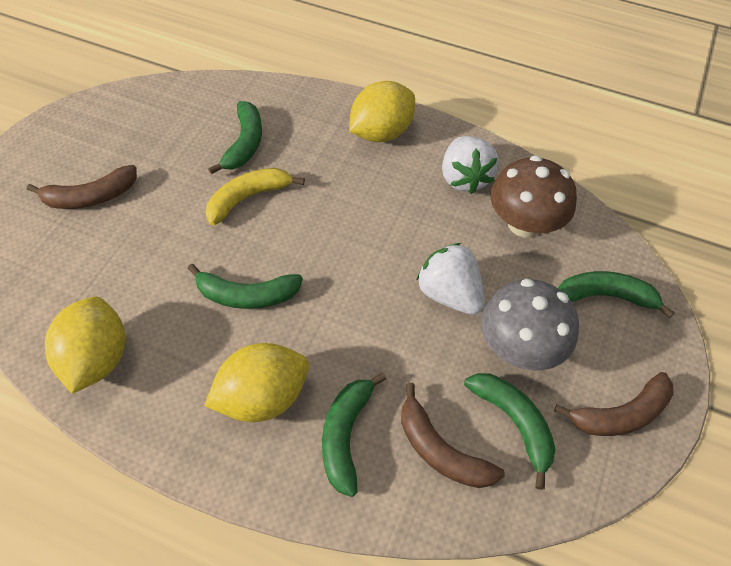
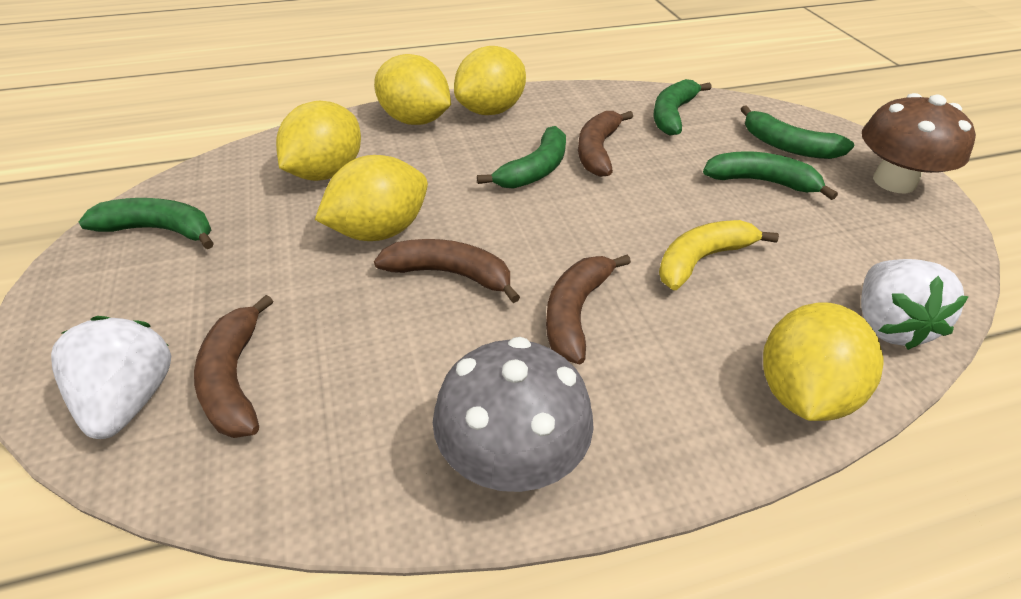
brown banana: [27,165,137,209] [401,383,505,488] [554,372,673,436] = 3 -> [194,295,273,438] [374,239,520,303] [546,255,631,364] [578,111,633,177] = 4
yellow lemon: [45,297,125,394] [204,343,309,422] [349,81,415,142] = 3 -> [276,101,361,181] [315,155,428,241] [374,54,451,125] [454,46,526,115] [763,303,884,421] = 5

